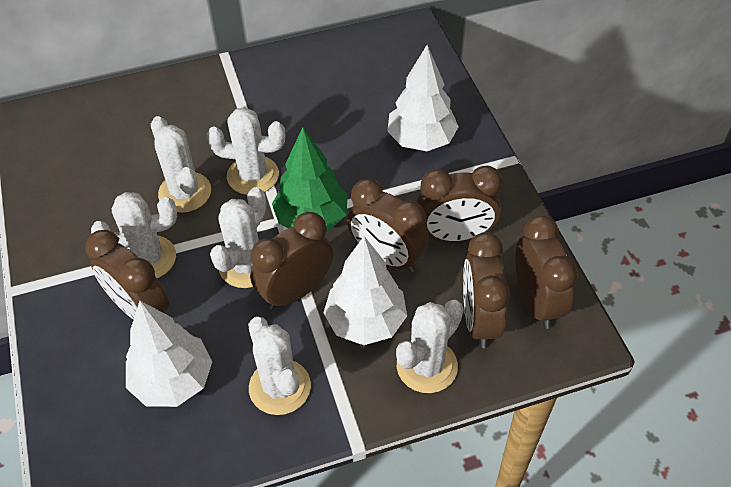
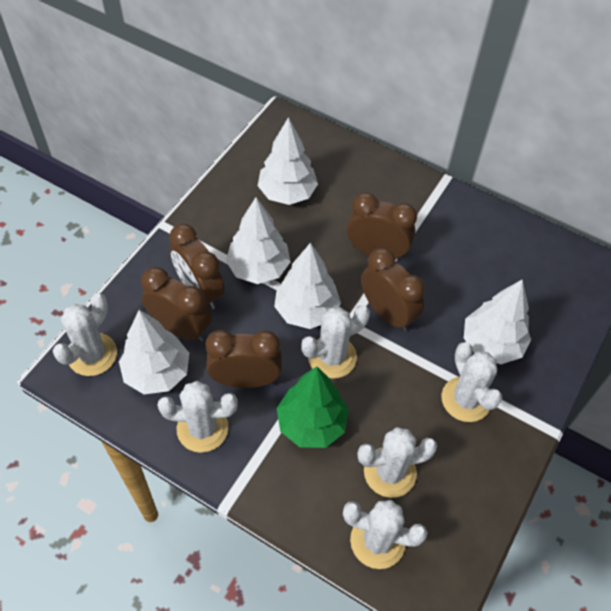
brown clock: [86,230,169,320] [250,212,333,310] [347,179,429,273] [417,166,503,242] [463,232,510,348] [515,215,578,329] = 6 -> [141,267,212,342] [169,224,225,309] [205,330,282,388] [347,192,417,260] [361,248,425,331] = 5
white tree: [126,301,212,407] [323,236,407,345] [387,45,459,151] = 3 -> [119,310,189,394] [226,197,291,284] [258,117,318,205] [274,242,341,329] [464,279,531,364] = 5

